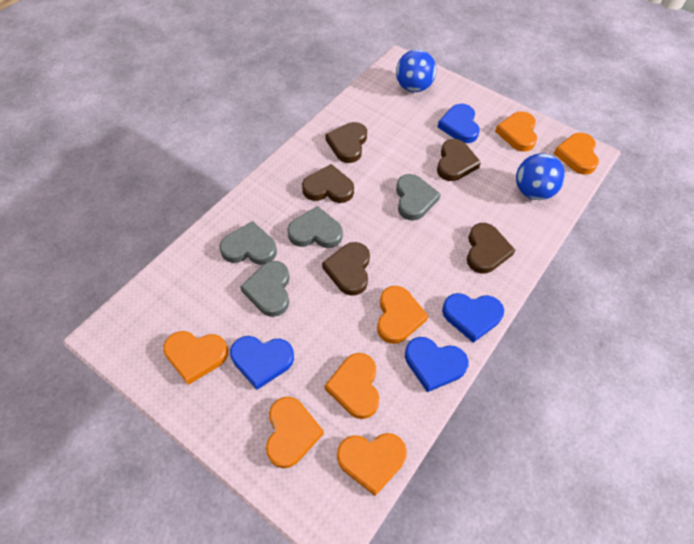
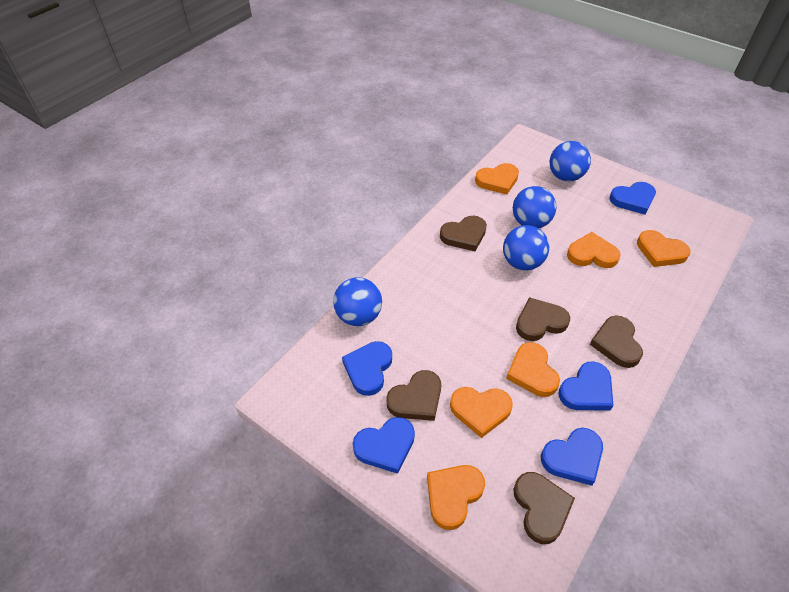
blue ball: [396,50,436,92] [516,153,565,200] = 2 -> [333,277,382,326] [503,225,549,271] [513,186,556,228] [550,141,591,181] = 4
blue heart: [230,336,294,390] [405,337,468,392] [438,104,480,143] [442,293,504,343] = 4 -> [342,341,392,396] [353,417,415,474] [541,428,603,486] [558,361,614,411] [610,182,656,214] = 5
grey heart: [219,221,277,265] [240,261,290,317] [287,206,343,248] [396,174,441,221] = 4 -> none = 0
orange heart: [163,331,228,385] [266,397,324,468] [325,353,380,419] [337,433,407,496] [377,286,428,344] [495,111,537,152] [554,133,599,175] = 7 -> [427,465,485,530] [450,387,513,438] [475,163,519,195] [506,342,560,397] [567,232,620,268] [637,230,691,267] = 6

